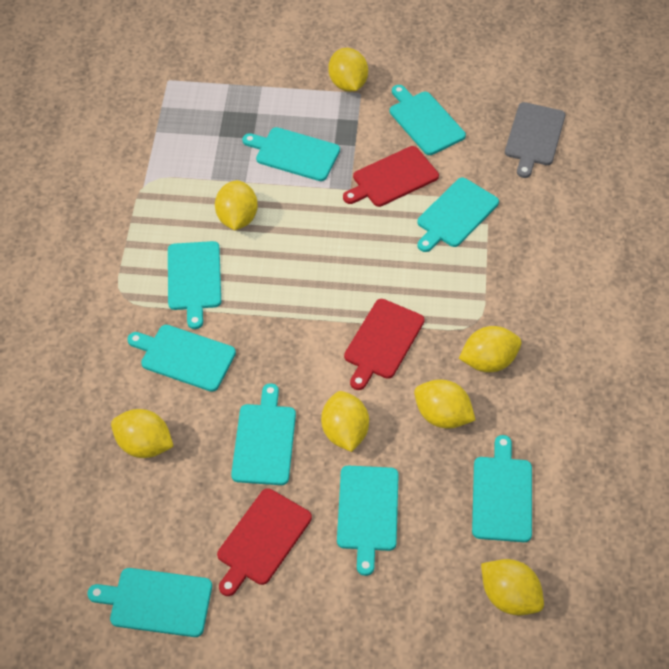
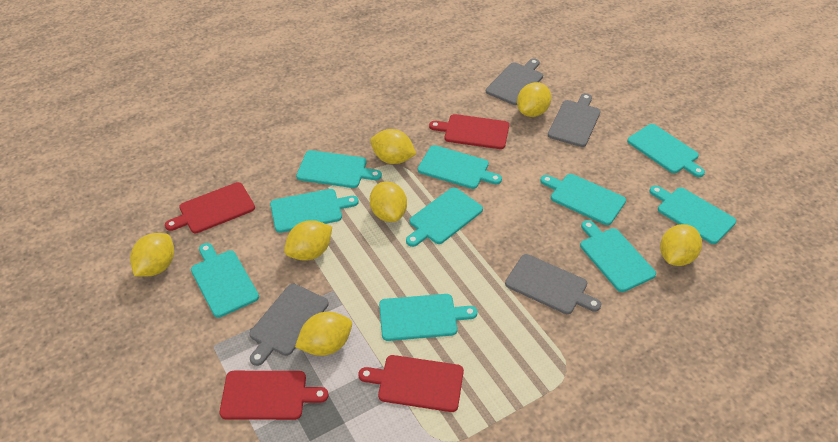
grey cutting board: [505,102,565,178] = 1 -> [249,284,329,366] [486,58,543,105] [505,254,601,314] [548,93,601,147] = 4
red cutting board: [217,488,312,596] [343,146,439,207] [344,299,425,390] = 3 -> [165,182,255,233] [220,371,329,420] [359,355,464,412] [429,114,509,149] = 4
turquoise cutting board: [87,568,212,637] [127,325,236,392] [168,241,221,329] [231,383,296,485] [242,127,340,181] [337,466,399,576] [390,85,466,155] [417,178,499,252] [472,435,532,542] = 9 -> [191,243,259,318] [270,189,359,233] [296,150,382,188] [379,294,477,341] [406,187,483,247] [418,145,502,189] [540,174,626,225] [580,220,656,292] [627,124,705,177] [650,185,736,244] = 10

